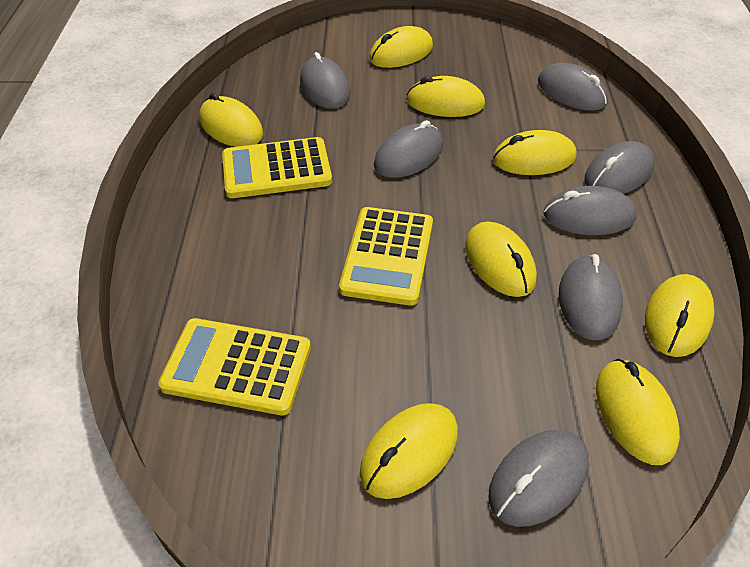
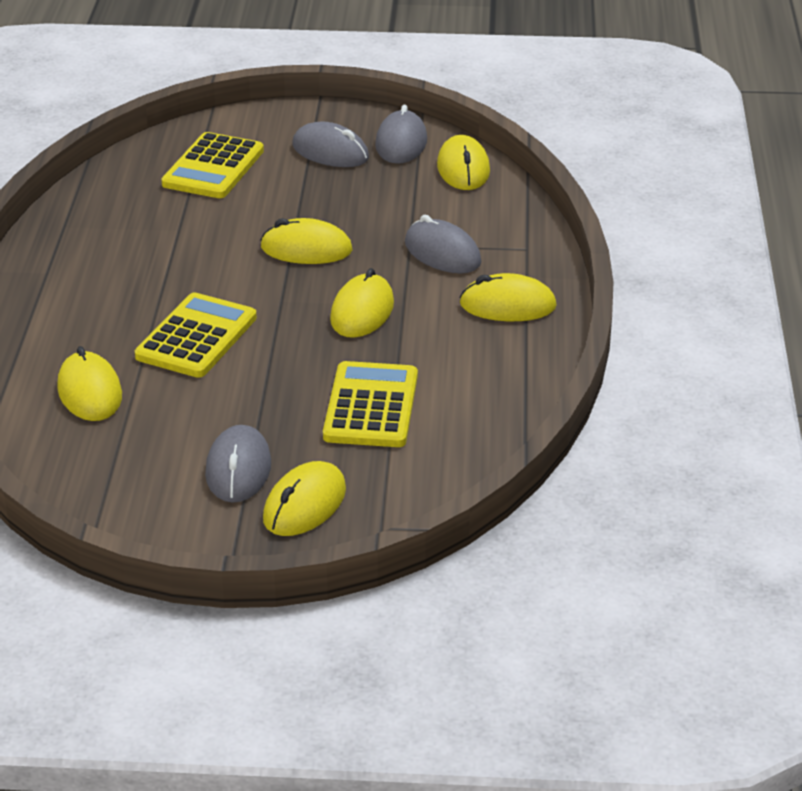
grey mouse: [300,52,350,109] [374,120,443,178] [488,430,589,527] [538,63,608,111] [544,186,637,235] [559,254,623,340] [585,141,654,194] = 7 -> [205,425,271,503] [292,122,369,167] [375,105,427,164] [405,215,481,274] = 4
yellow mouse: [199,93,263,147] [360,403,458,499] [369,26,433,68] [407,76,485,117] [465,221,537,297] [493,130,577,175] [596,359,680,465] [645,274,715,357] = 8 -> [57,346,122,421] [260,218,352,264] [263,461,346,536] [330,268,394,338] [437,135,490,190] [459,273,557,321] = 6

